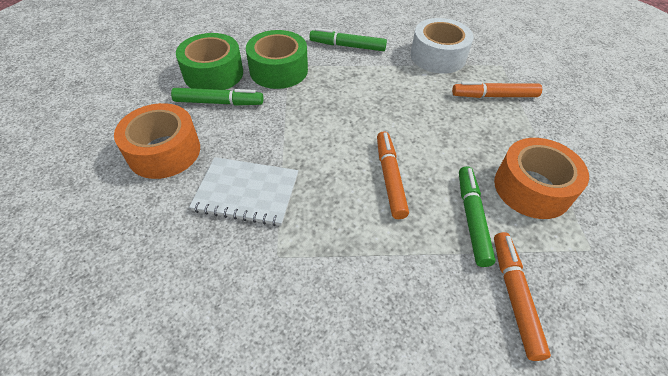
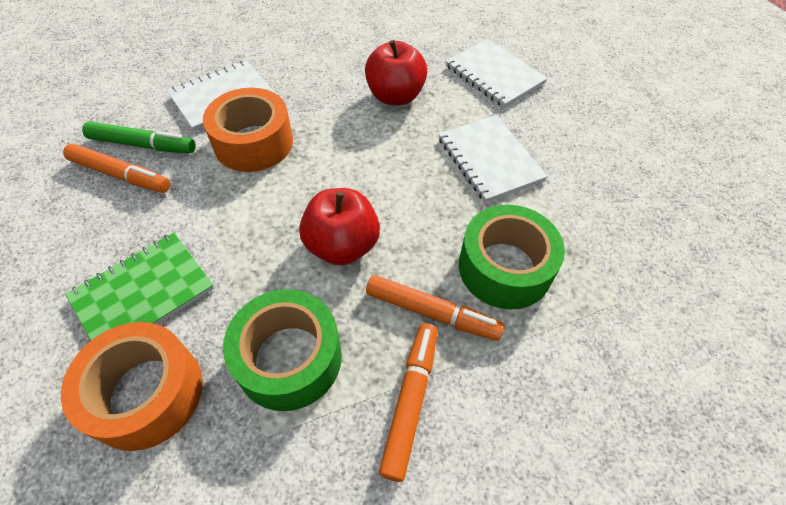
green marker: [171,88,264,106] [309,28,387,51] [459,166,496,267] = 3 -> [82,122,196,154] = 1
green notebook: none = 0 -> [65,233,214,340] = 1
red apple: none = 0 -> [299,188,380,265] [365,40,427,105] = 2
white notebook: [189,157,298,226] = 1 -> [167,61,275,131] [438,115,548,203] [445,39,548,108] = 3
white tape: [411,18,474,74] = 1 -> none = 0

